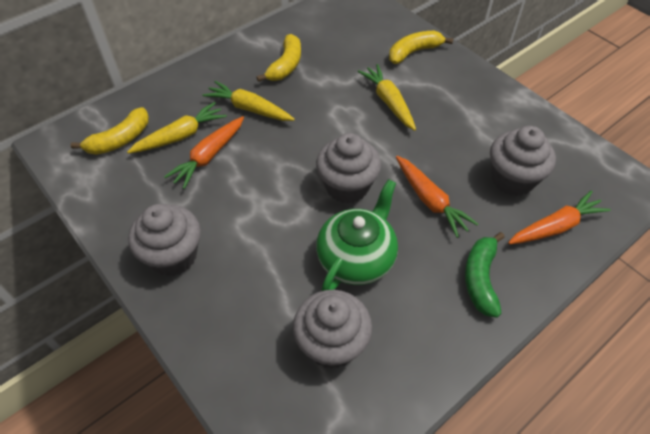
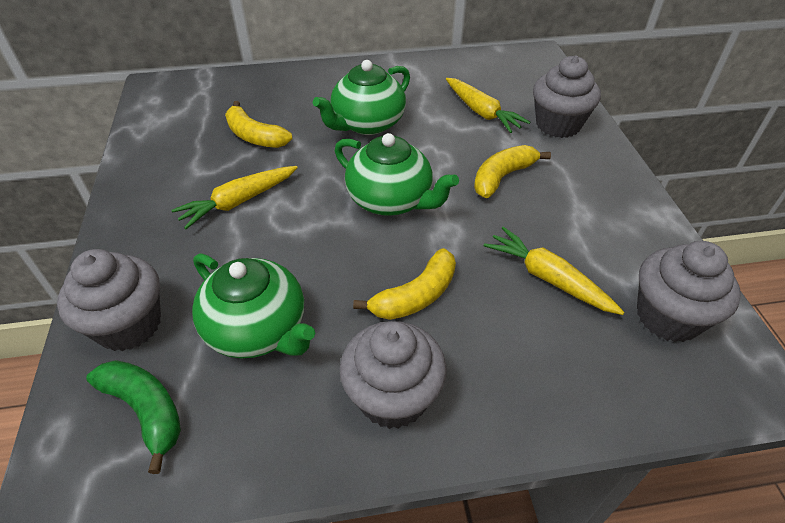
green teapot: [316,179,398,291] = 1 -> [192,253,315,358] [313,60,410,135] [335,133,459,216] = 3
orange carrot: [164,116,244,189] [396,156,478,238] [508,190,611,245] = 3 -> none = 0

